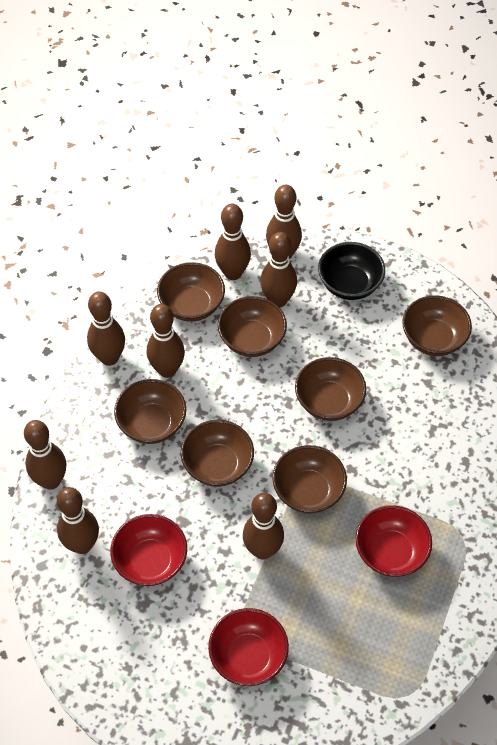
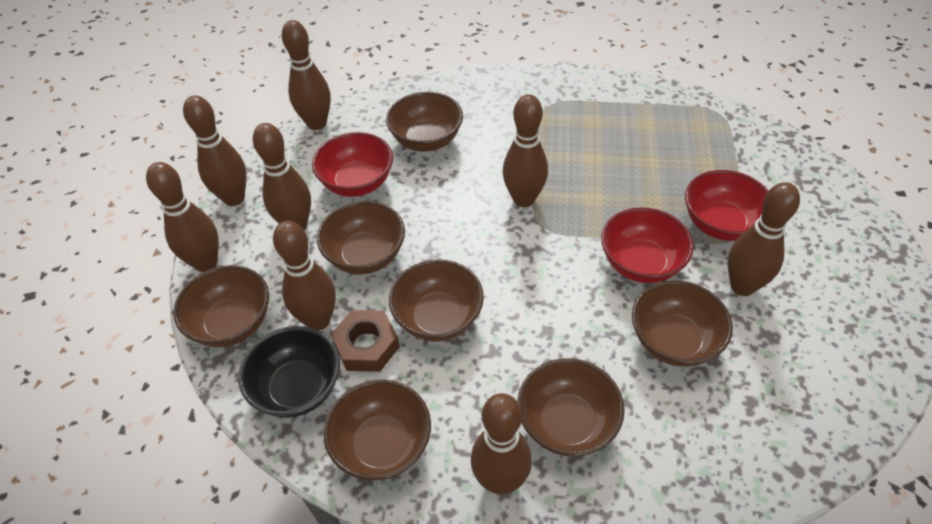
brown nut: none = 0 -> [331,310,400,372] = 1

